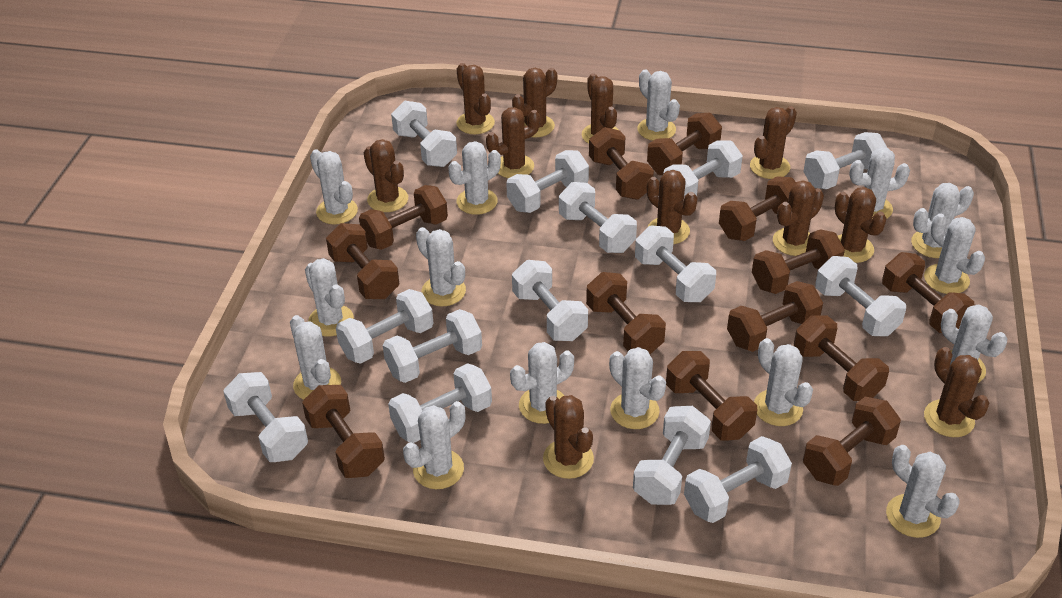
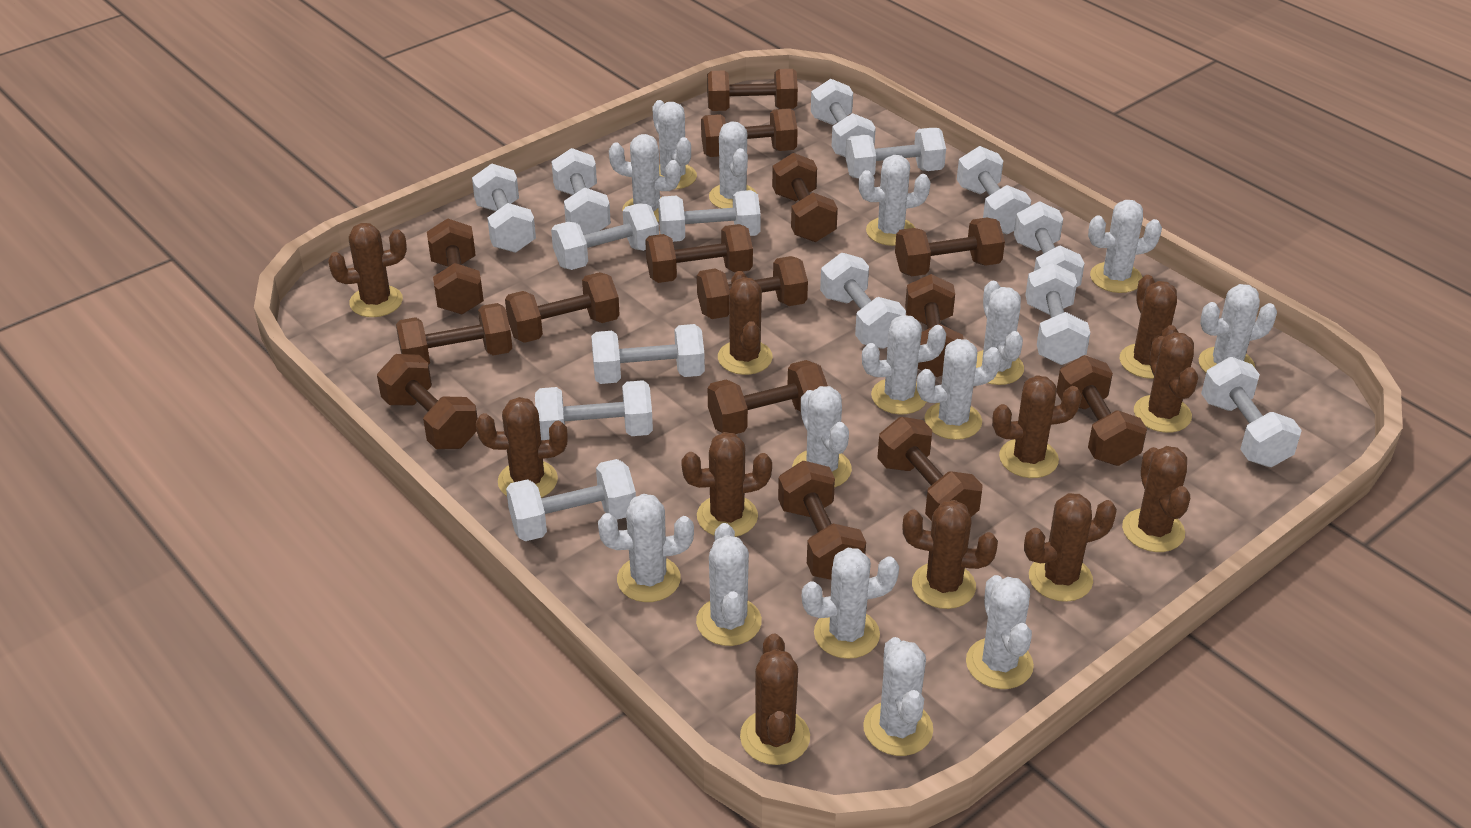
brown dumbbell: [302,385,385,478] [326,223,399,299] [359,185,448,250] [586,272,666,354] [589,127,654,200] [647,113,722,175] [666,351,757,441] [719,176,796,241] [727,281,823,352] [752,229,845,294] [794,315,889,401] [803,397,901,486] [882,252,974,333] = 13 -> [377,354,478,449] [396,303,512,364] [427,218,484,314] [505,272,620,343] [645,224,753,283] [697,256,808,319] [701,109,798,157] [707,69,798,111] [708,360,828,434] [772,153,838,242] [778,461,866,580] [877,417,983,521] [895,217,1005,276] [905,274,964,377] [1057,355,1147,466] = 15

